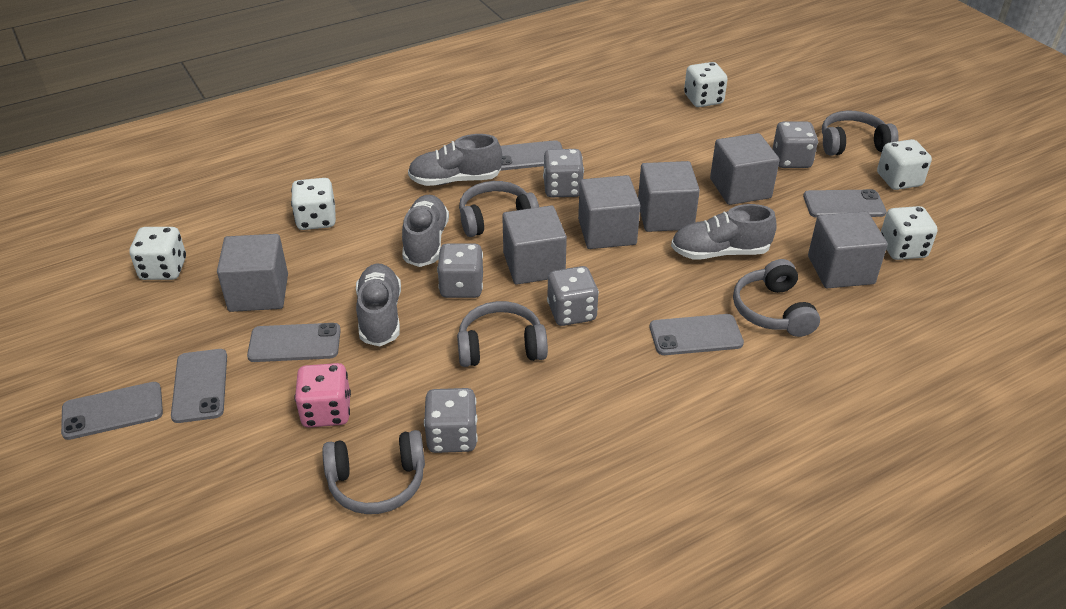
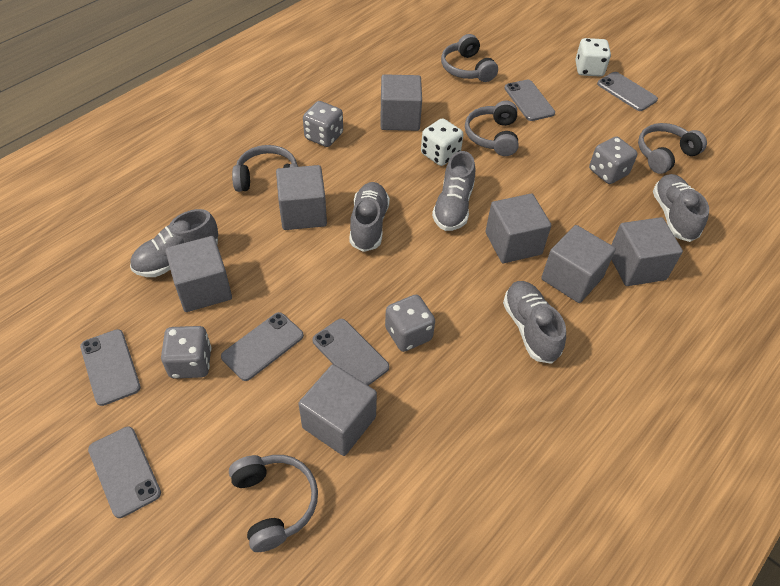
grey cube: [217,234,288,312] [502,206,567,284] [578,175,641,249] [638,161,700,232] [710,133,780,205] [808,211,888,288] = 6 -> [165,236,232,312] [276,165,327,230] [298,364,377,456] [381,74,422,131] [485,194,551,263] [541,225,616,303] [611,217,683,286] = 7
grey dice: [424,388,478,453] [437,244,483,298] [543,149,584,197] [547,266,599,326] [773,122,818,168] = 5 -> [161,326,212,379] [303,101,343,147] [385,295,435,352] [589,137,637,184] = 4
grey shoe: [356,264,401,346] [402,195,449,267] [408,134,502,186] [671,204,777,260] = 4 -> [130,209,218,277] [349,182,390,252] [432,151,475,231] [503,281,566,364] [653,174,709,242] = 5
pink dice: [295,363,351,427] = 1 -> none = 0
white dice: [130,227,186,280] [291,178,336,230] [684,62,728,107] [877,139,932,190] [881,206,938,260] = 5 -> [421,118,463,166] [575,38,611,77] = 2

